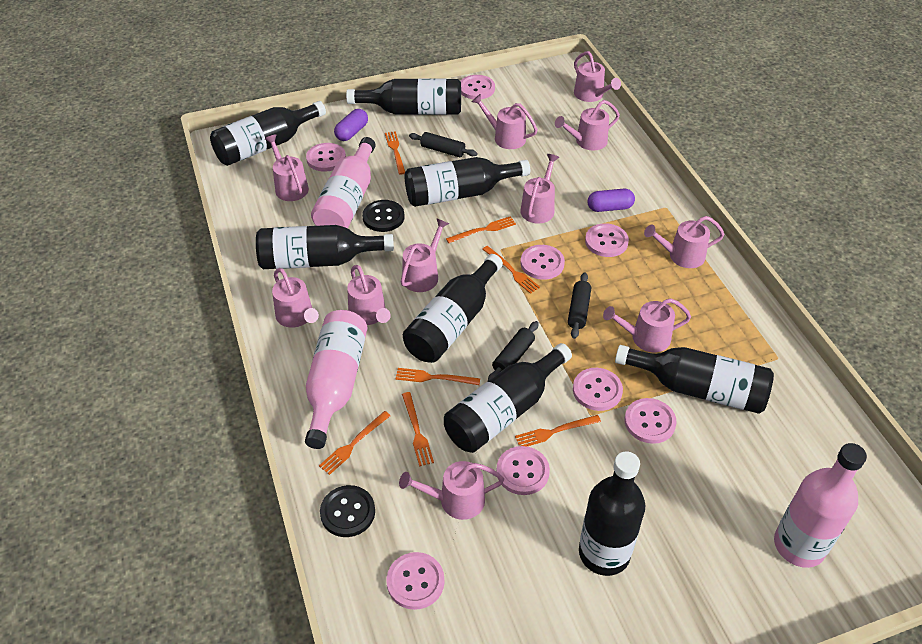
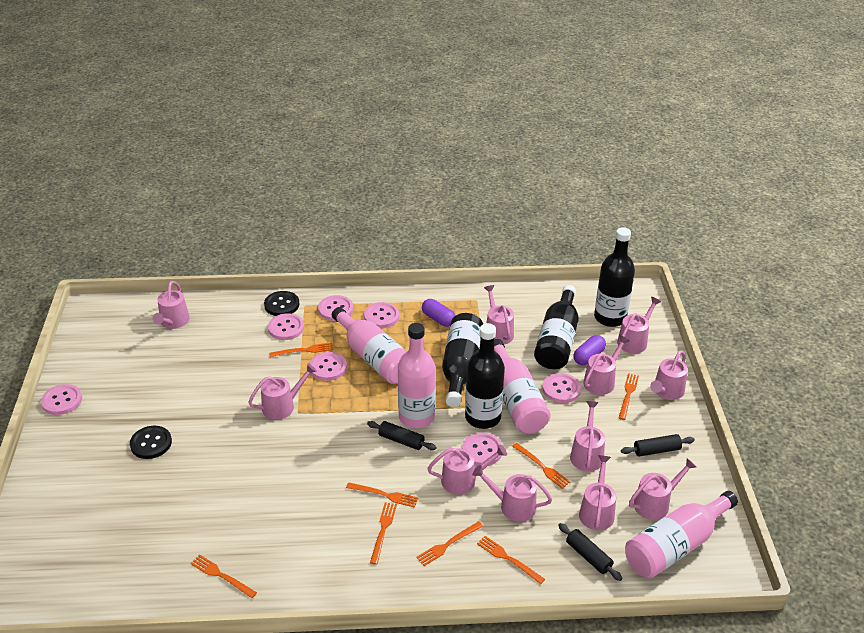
black bottle: [210,101,326,166] [256,225,394,269] [346,79,461,115] [403,254,503,363] [405,157,530,207] [444,343,572,453] [579,451,645,576] [615,345,774,414] = 8 -> [442,313,483,407] [465,323,505,429] [534,285,579,369] [594,227,635,327] = 4
orange fork: [319,411,391,475] [385,131,405,175] [396,368,480,385] [402,392,434,466] [446,216,516,243] [482,246,540,294] [515,415,601,446] = 7 -> [190,554,257,598] [269,342,333,357] [346,482,418,508] [370,502,397,565] [416,521,483,566] [477,536,545,584] [512,443,570,489] [619,373,639,420] = 8
pink bottle: [305,310,367,449] [311,137,376,228] [774,443,867,568] = 3 -> [332,307,406,384] [398,323,435,428] [494,339,551,433] [625,491,738,578] = 4
pink button: [306,143,346,172] [386,552,444,610] [461,75,495,99] [496,446,550,495] [520,245,565,280] [573,368,623,411] [585,223,629,257] [624,398,677,444] = 8 -> [41,384,82,415] [268,313,304,340] [310,352,347,381] [318,295,353,321] [364,302,399,328] [462,432,503,466] [542,373,581,403] = 7

